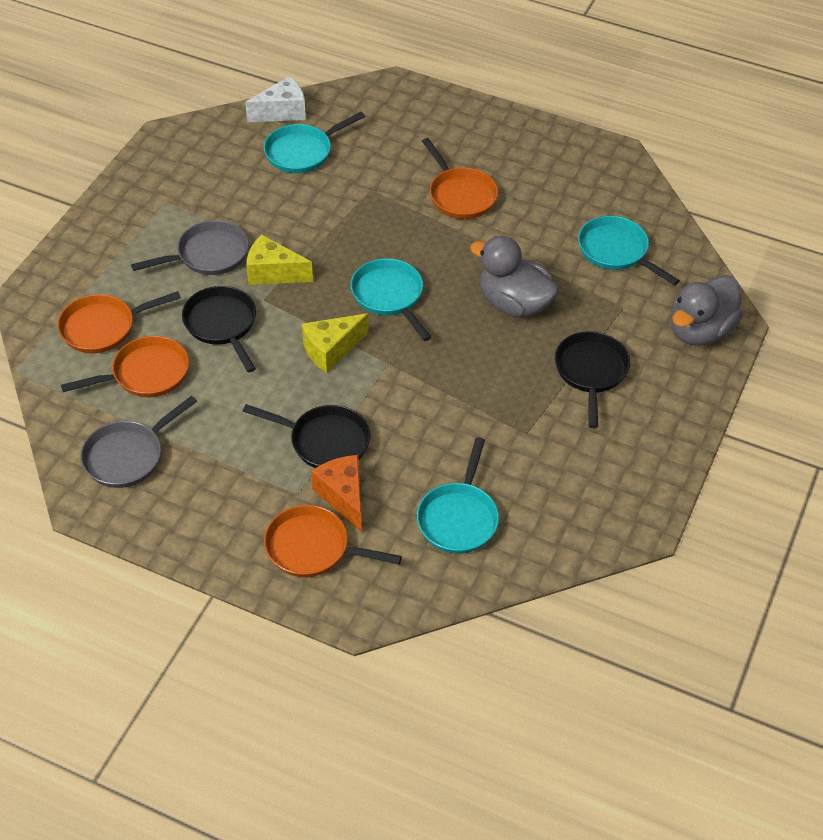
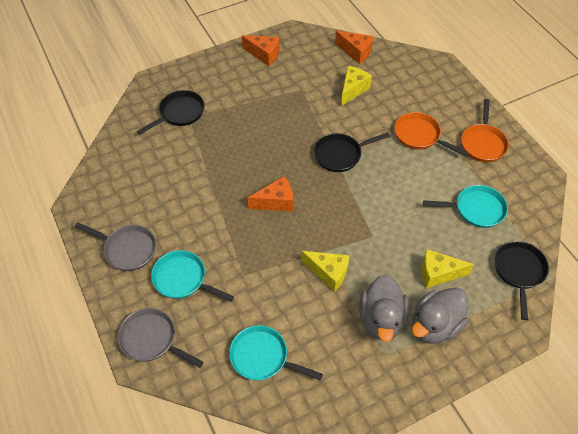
orange cheese: [311,455,362,533] = 1 -> [242,35,280,66] [248,176,293,211] [335,31,373,64] = 3
orange pan: [57,291,181,353] [61,336,189,397] [264,505,402,577] [422,138,498,219] = 4 -> [394,112,468,156] [461,99,509,162] = 2
turquoise pan: [264,112,365,173] [351,259,431,341] [417,437,499,554] [578,216,680,286] = 4 -> [151,250,234,302] [229,325,323,380] [423,185,508,228] = 3
white cheese: [245,76,306,122] = 1 -> none = 0
yellow cheese: [246,234,313,285] [302,313,369,373] = 2 -> [301,251,350,292] [341,66,372,106] [422,249,474,288] = 3

